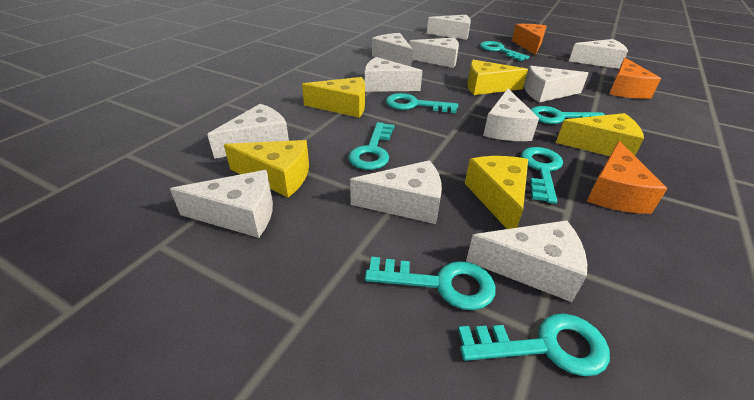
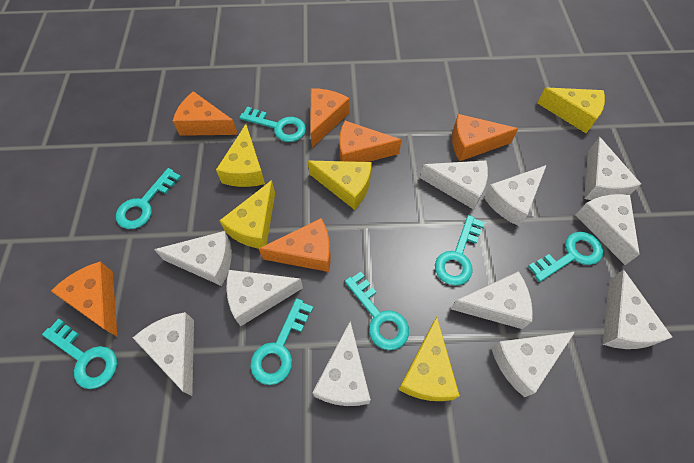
orange cheese: [512,24,546,55] [587,141,667,214] [609,58,661,99] = 3 -> [51,261,117,336] [173,91,238,136] [259,218,330,272] [310,88,350,148] [339,121,402,162] [452,114,518,161] = 6

